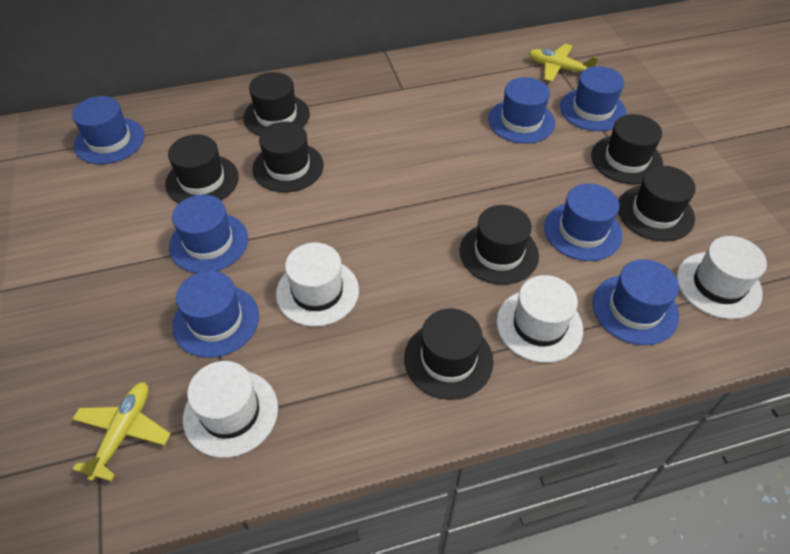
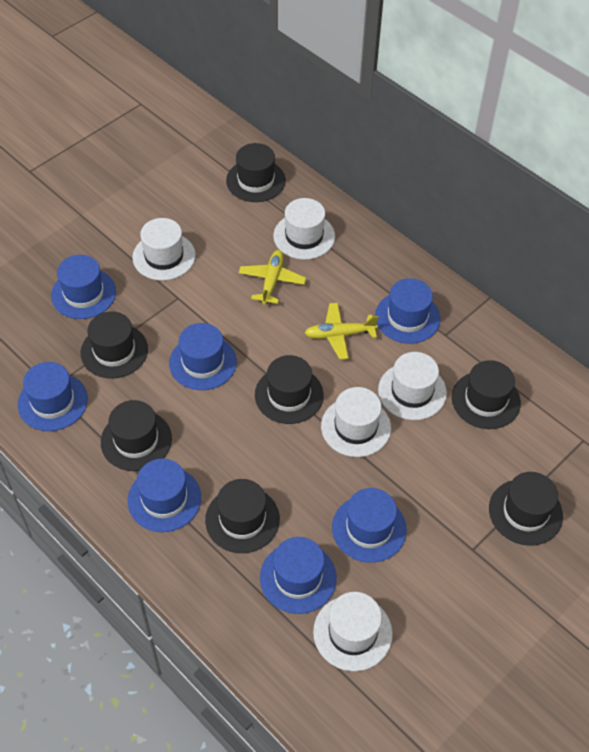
white hat: [183,361,278,458] [276,243,359,327] [497,275,583,363] [677,236,767,319] = 4 -> [132,218,196,281] [273,198,335,260] [313,592,393,671] [321,387,391,457] [378,352,447,420] = 5

